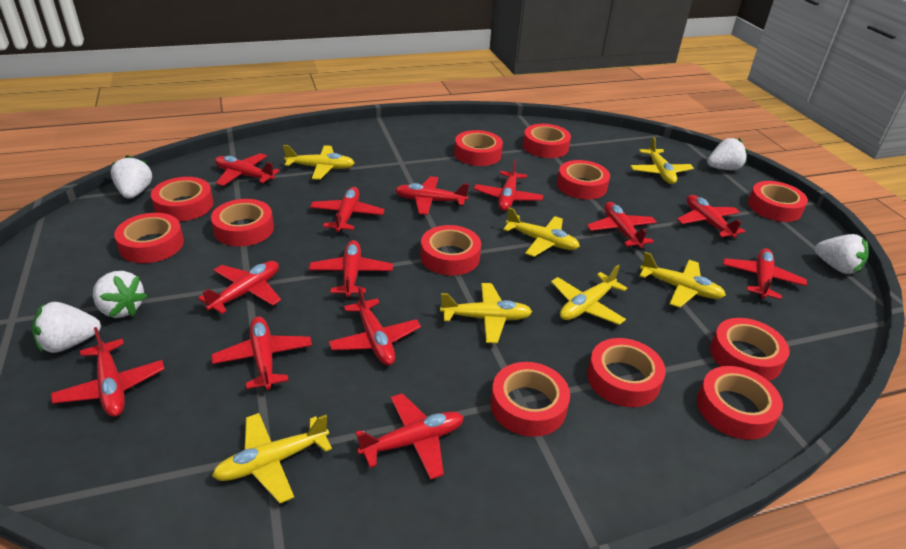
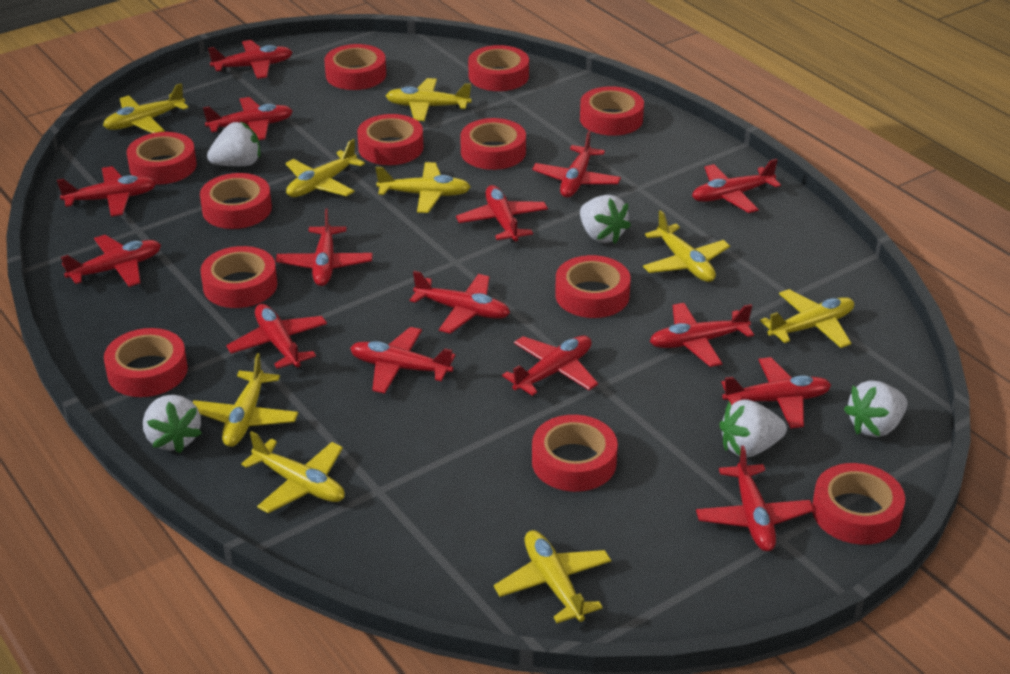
red plane: [51,327,165,417] [198,261,281,314] [211,316,312,390] [215,153,280,186] [309,240,393,297] [310,187,385,233] [329,286,421,365] [355,393,464,480] [395,176,469,215] [474,159,543,211] [587,202,657,248] [677,195,745,239] [723,248,807,299] = 13 -> [57,166,157,217] [61,235,161,287] [203,97,293,140] [208,40,292,79] [226,304,327,369] [276,209,373,286] [350,327,455,393] [410,271,510,334] [456,185,548,242] [502,336,598,396] [532,131,621,198] [650,303,754,367] [692,159,781,213] [696,446,814,551] [721,357,831,428] = 15
yellow plane: [212,413,332,503] [283,145,355,180] [440,283,532,343] [503,207,580,257] [551,265,627,325] [630,137,694,184] [640,252,726,308] = 7 -> [103,83,188,133] [193,353,298,447] [241,431,345,513] [285,139,365,197] [376,162,471,213] [386,78,472,121] [494,530,611,623] [643,210,730,282] [760,289,854,348] = 9

